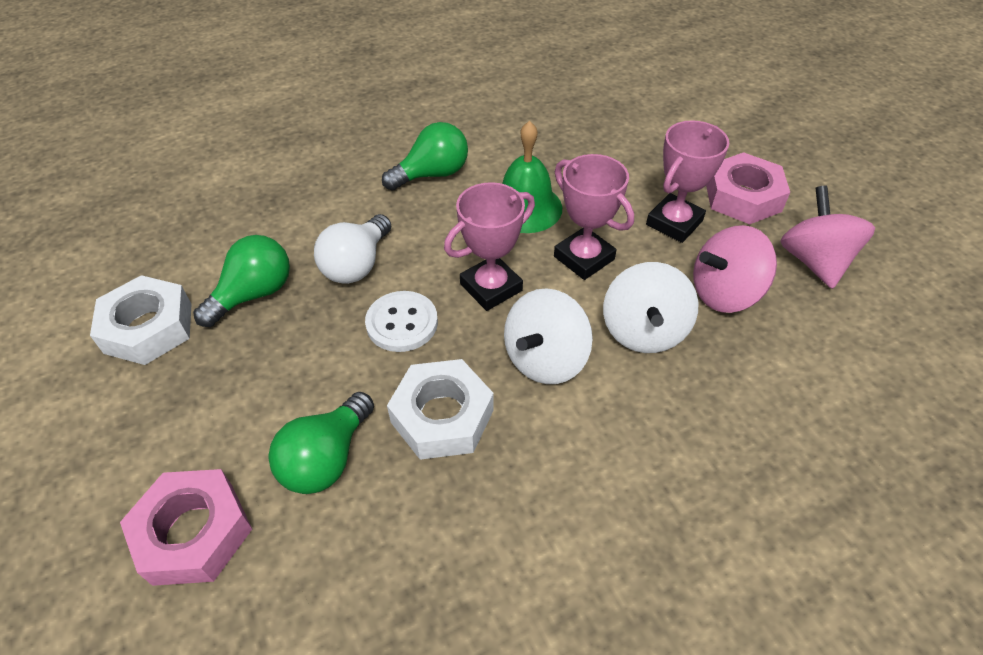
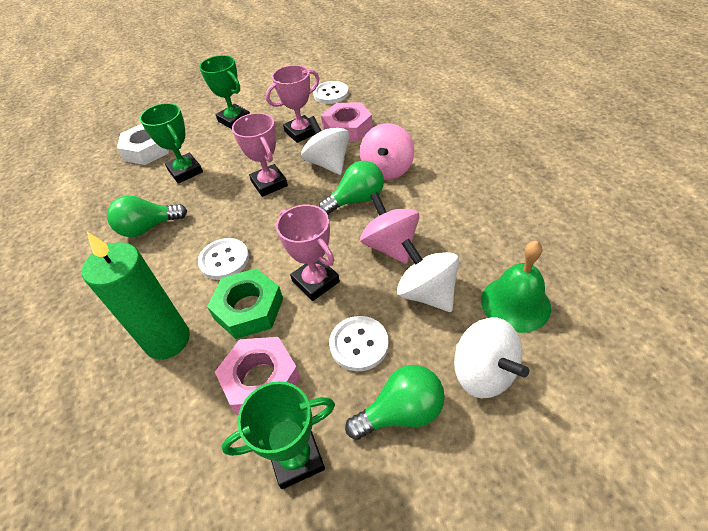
green candle: none = 0 -> [82,232,190,360] = 1
green nut: none = 0 -> [207,268,283,339] = 1
green trophy: none = 0 -> [140,103,203,184] [199,55,250,129] [221,381,335,489] = 3
white button: [365,291,438,352] = 1 -> [198,238,249,280] [313,81,349,104] [329,316,389,371] = 3
white light bulb: [314,214,391,284] = 1 -> none = 0
white nut: [90,275,191,365] [387,359,494,460] = 2 -> [117,124,169,165] = 1
white spinning top: [504,288,593,384] [603,262,699,353] = 2 -> [301,116,350,175] [397,239,459,312] [454,318,529,398] = 3

